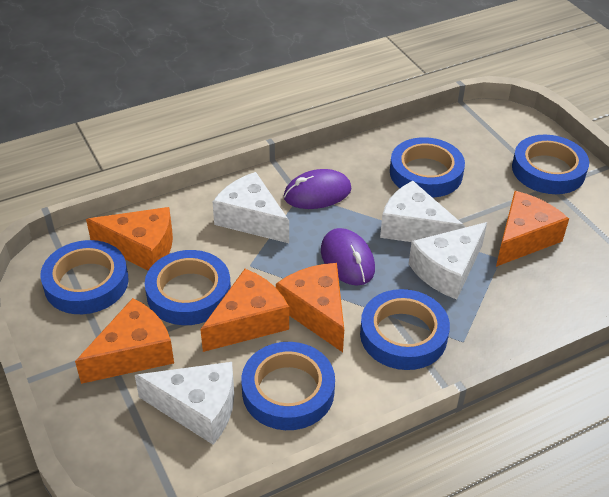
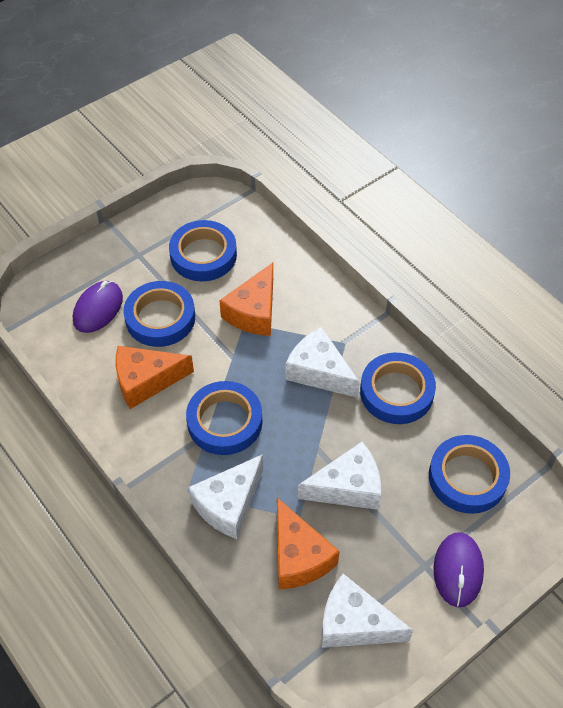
blue tape: [40,240,129,314] [145,250,231,325] [241,342,335,430] [360,289,450,370] [390,137,465,198] [512,135,589,194] = 6 -> [123,281,195,347] [169,220,237,281] [186,381,262,455] [360,353,436,424] [429,435,510,514] = 5
orange cheese: [75,298,174,384] [86,207,173,270] [200,269,289,352] [276,263,344,352] [496,191,569,267] = 5 -> [115,346,194,409] [219,263,273,336] [277,498,340,589] = 3

